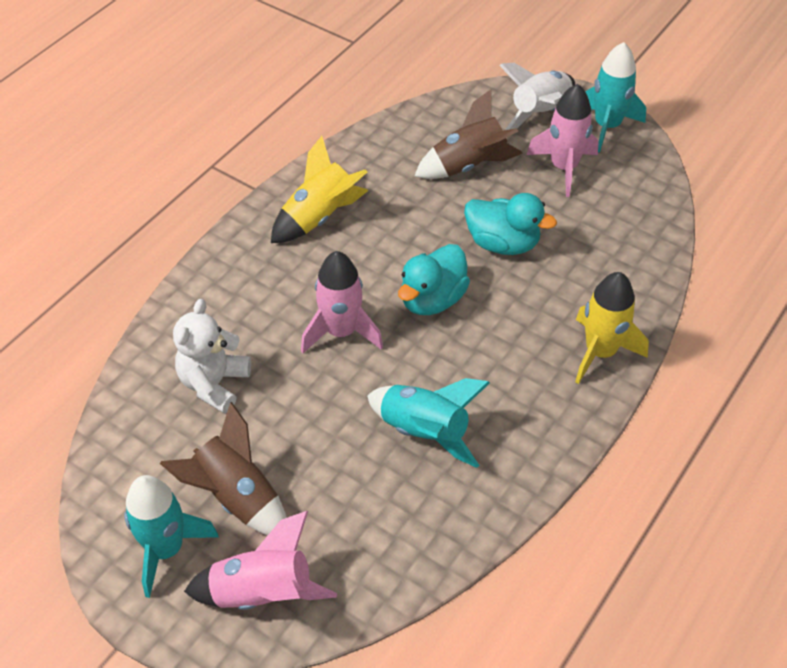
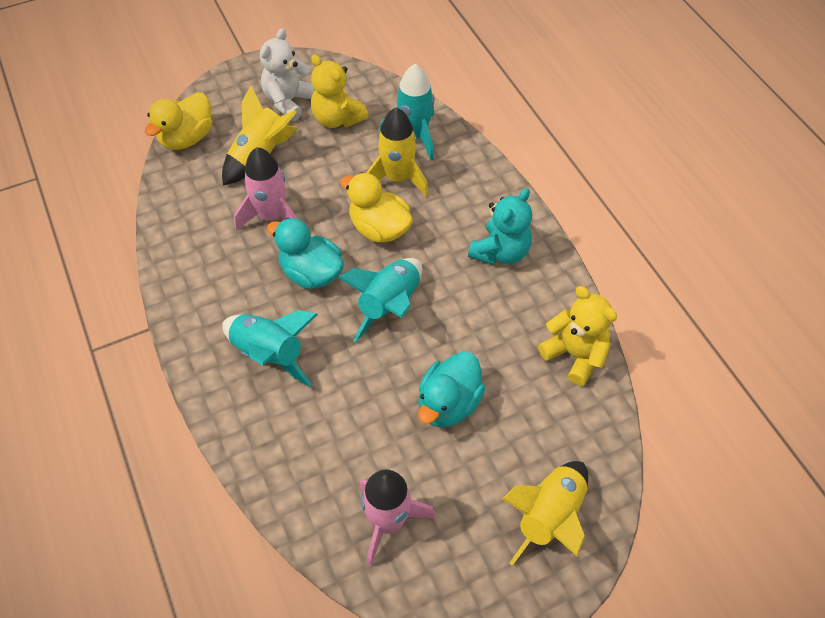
brown rocket: [160,402,287,536] [415,89,522,179] = 2 -> none = 0
pink rocket: [184,511,337,610] [301,251,383,353] [527,84,599,197] = 3 -> [234,147,298,230] [359,469,436,567] = 2
turquoise teddy bear: none = 0 -> [468,188,532,265] = 1
white rocket: [499,63,575,130] = 1 -> none = 0
yellow duck: none = 0 -> [145,92,212,150] [340,173,413,242] = 2
yellow rocket: [271,136,368,243] [575,272,649,384] = 2 -> [222,86,298,185] [366,108,429,197] [502,461,588,566] = 3
yellow teddy bear: none = 0 -> [311,54,369,128] [538,286,617,386] = 2

